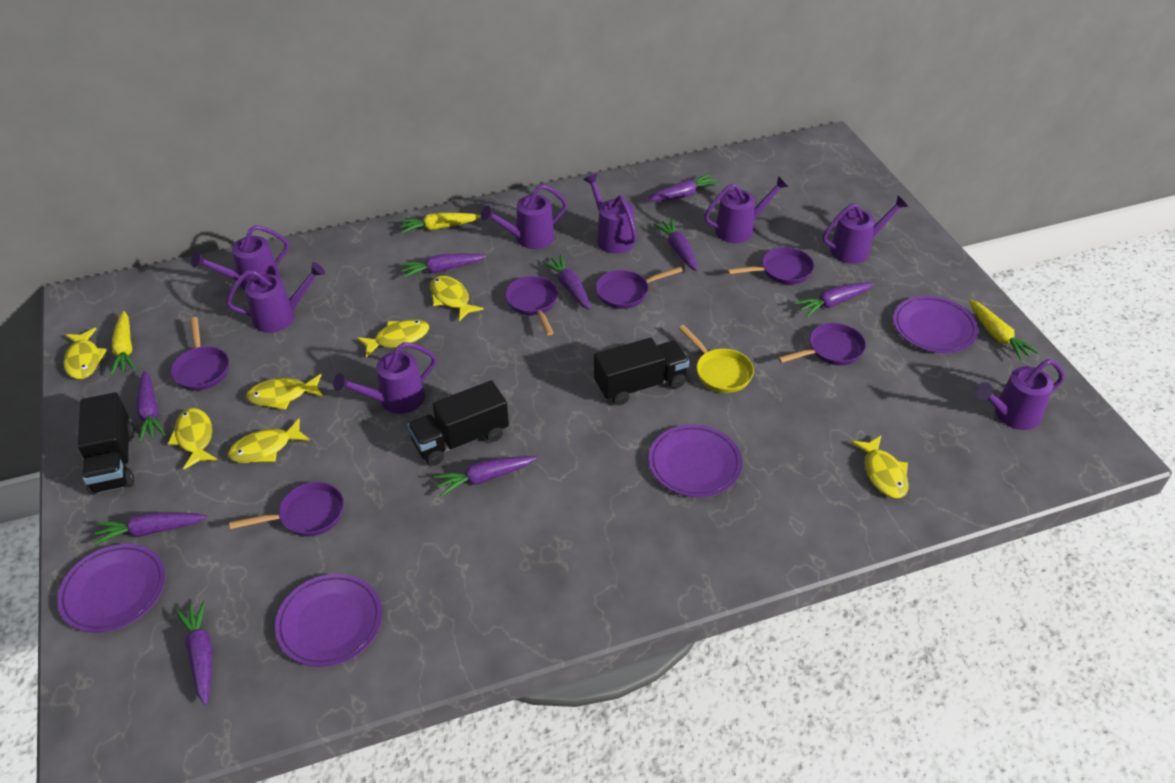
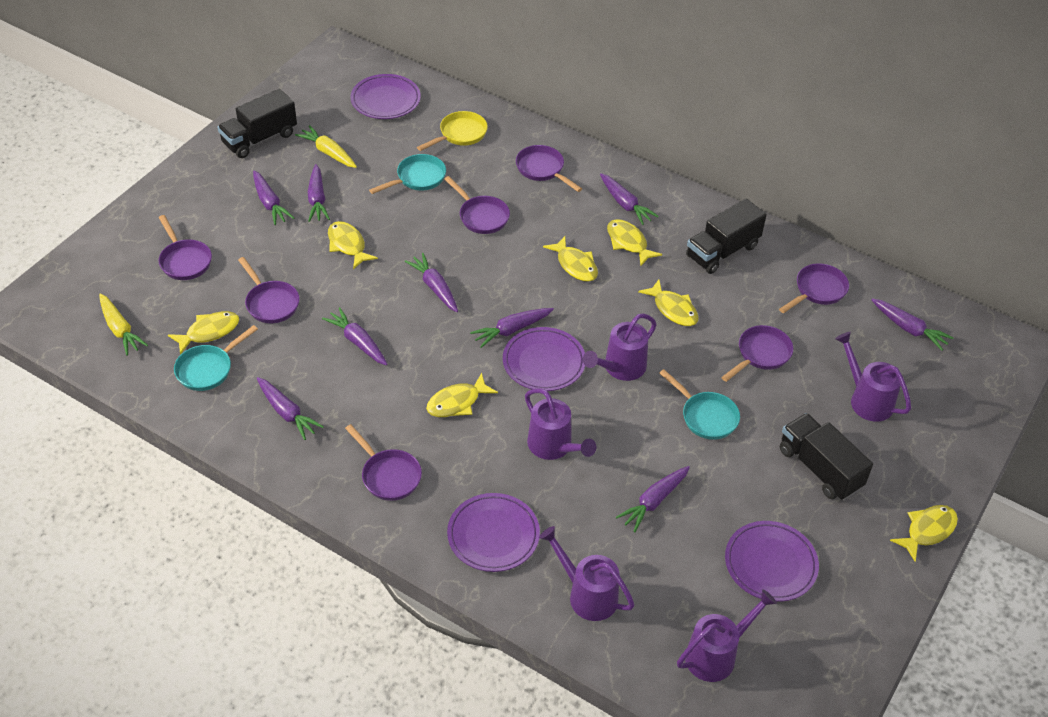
purple pan: [170,317,229,391] [229,482,344,537] [505,276,558,335] [595,267,682,309] [727,247,814,285] [778,323,866,365] = 6 -> [159,215,212,280] [238,257,300,323] [345,424,422,501] [444,176,510,234] [516,145,582,192] [721,325,793,382] [779,263,849,313] = 7
purple watering can: [191,225,289,290] [226,262,325,333] [333,342,437,414] [481,184,567,249] [584,174,637,254] [704,176,788,243] [823,196,908,264] [975,359,1064,430] = 8 -> [525,388,596,460] [539,526,635,621] [583,314,657,381] [677,589,777,682] [835,332,911,422] = 5
turquoise pan: none = 0 -> [174,325,258,391] [369,154,446,194] [659,369,740,440] = 3
yellow carrot: [111,311,136,375] [399,213,481,234] [969,299,1039,361] = 3 -> [99,294,148,355] [295,125,357,168] = 2

